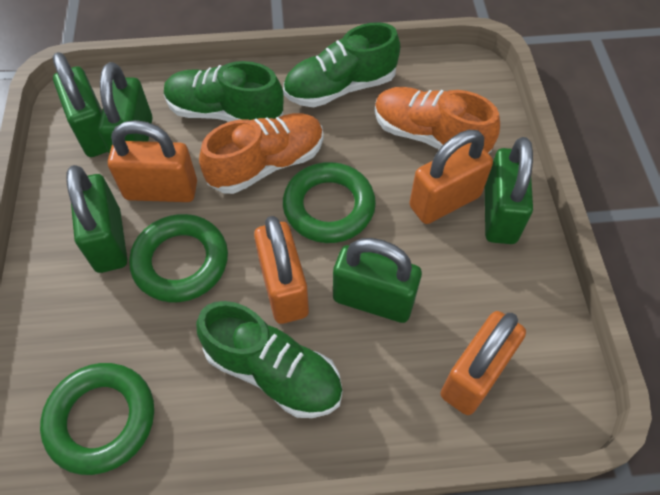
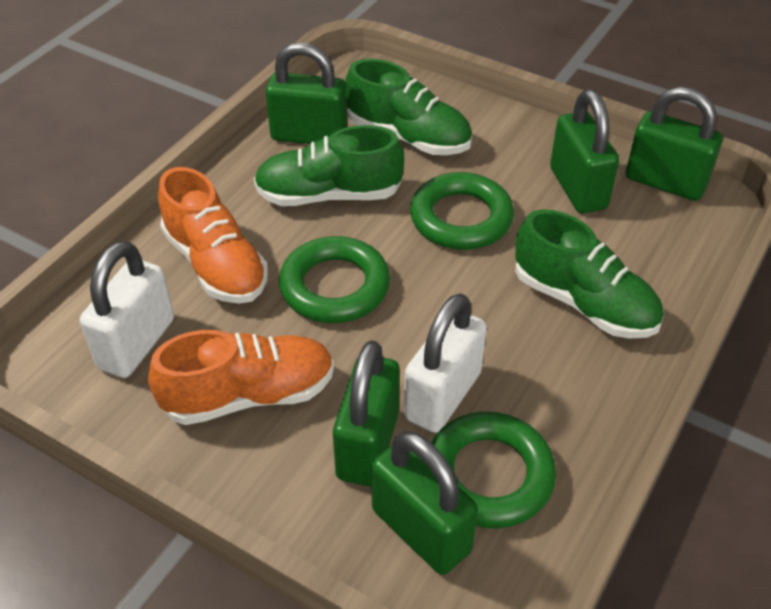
orange padlock: [108,120,197,202] [254,216,309,324] [409,130,493,224] [441,311,526,415] = 4 -> none = 0
white padlock: none = 0 -> [80,241,174,378] [404,293,487,433] = 2

